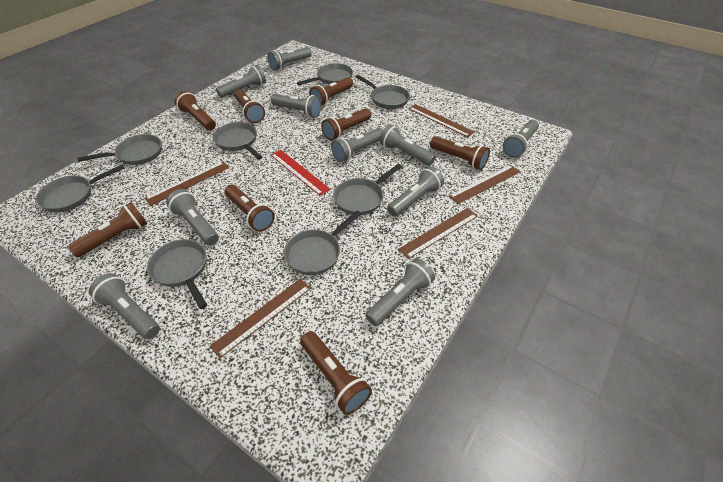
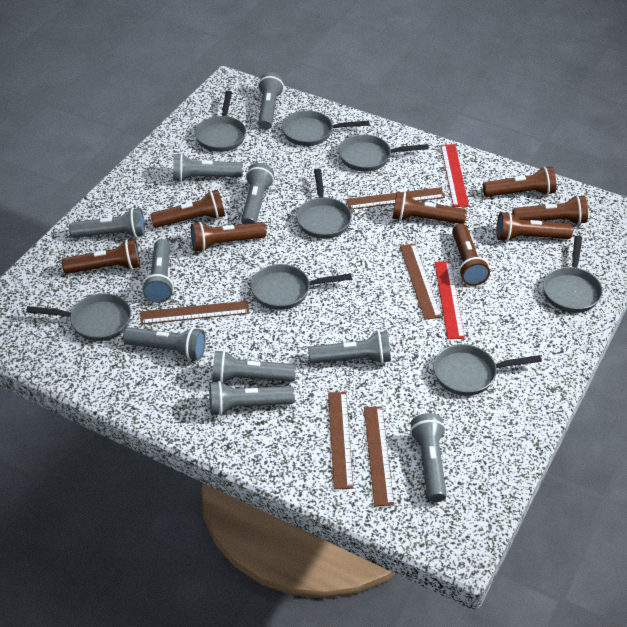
red ruler: [271,150,331,196] = 1 -> [435,261,465,339] [441,144,469,207] = 2

